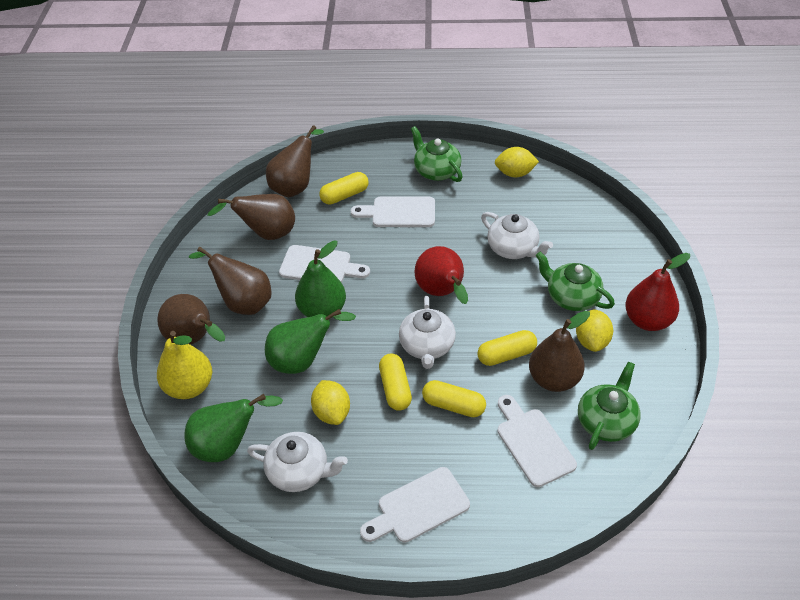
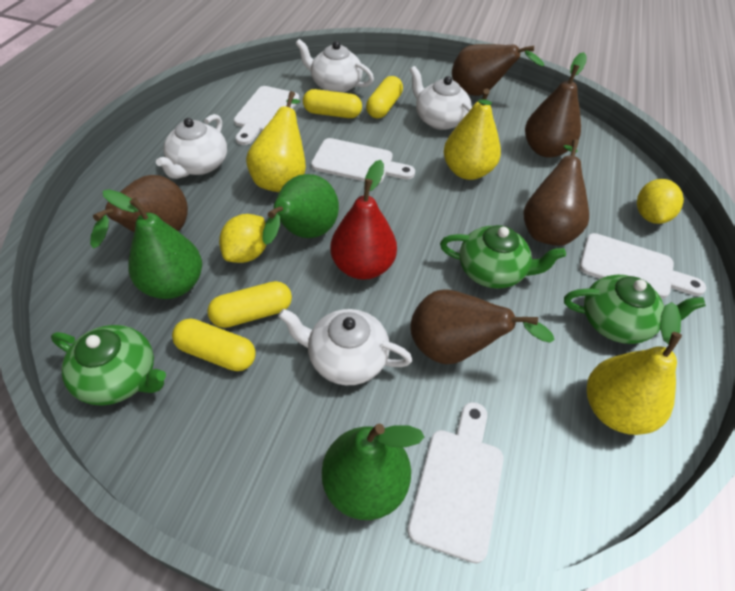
red pear: [415,246,468,304] [625,253,690,331] = 2 -> [330,160,397,280] = 1
white teapot: [247,432,348,492] [399,296,456,369] [481,212,553,259] = 3 -> [156,114,227,179] [278,309,412,385] [296,39,374,93] [410,66,472,130] = 4
yellow lemon: [311,380,350,425] [495,147,539,177] [576,309,613,352] = 3 -> [219,214,266,263] [637,179,684,224] = 2
yellow pear: [157,331,212,399] = 1 -> [246,91,306,192] [444,89,501,180] [587,302,682,435] = 3

